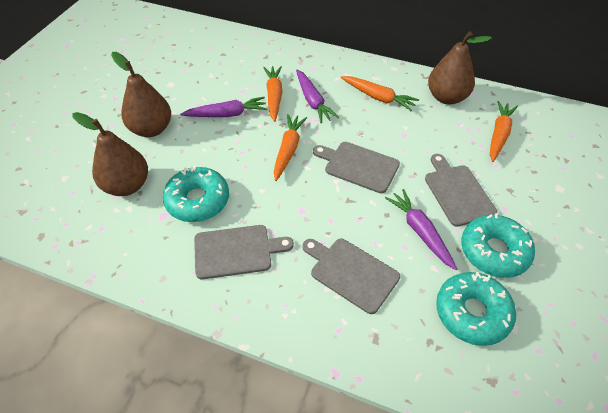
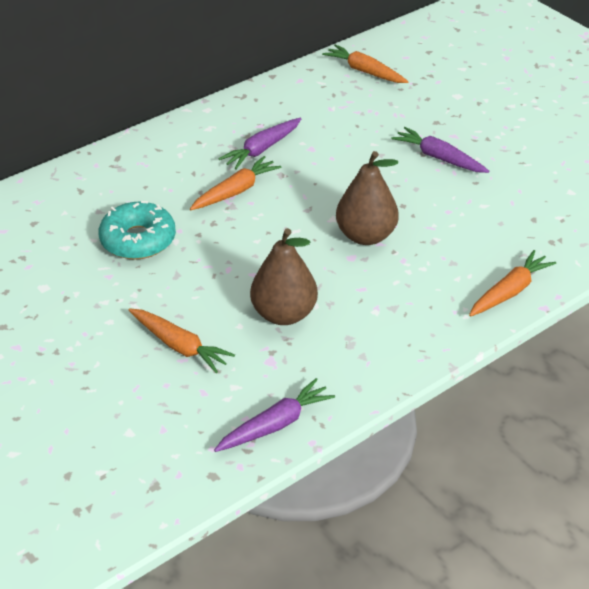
brown pear: [72,112,148,196] [111,52,171,137] [428,31,492,104] = 3 -> [250,228,318,325] [336,151,399,245] = 2
grey cutting board: [194,225,294,279] [303,239,400,314] [313,142,400,193] [425,154,497,227] = 4 -> none = 0
turquoise donut: [163,166,229,222] [436,272,516,346] [461,213,535,278] = 3 -> [99,201,176,260] = 1

